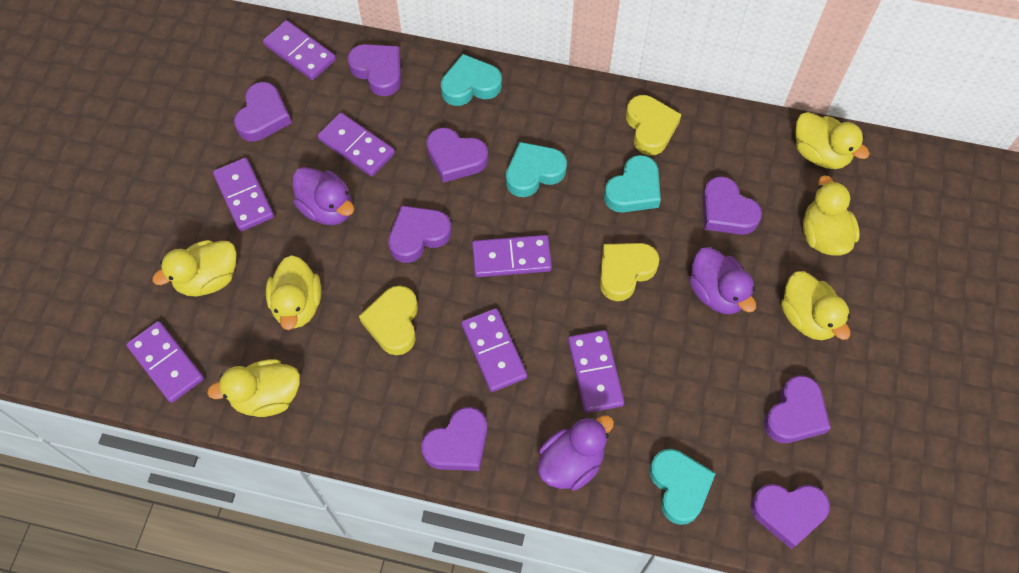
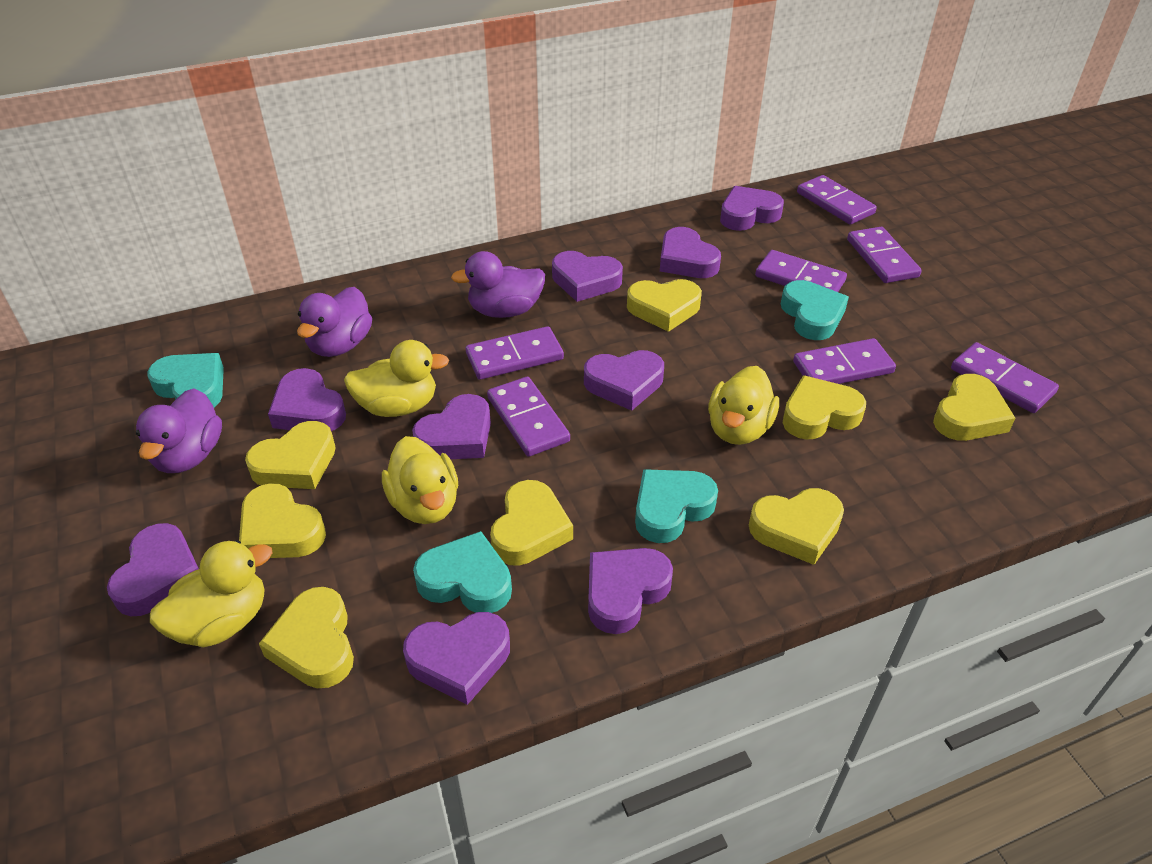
purple heart: [234,82,292,142] [348,44,401,96] [388,205,452,263] [421,407,487,471] [426,127,488,183] [702,176,762,235] [751,484,830,549] [764,375,831,443] = 8 -> [107,523,199,616] [268,368,346,431] [403,612,510,705] [412,394,491,459] [552,251,623,302] [584,350,664,411] [588,548,673,634] [660,227,721,278] [720,186,784,231] = 9
yellow duck: [152,240,237,297] [207,359,300,417] [266,255,321,330] [781,271,850,340] [795,112,870,169] [803,175,860,255] = 6 -> [150,540,272,647] [344,340,449,417] [382,436,458,524] [708,366,779,445] = 4
yellow heart: [359,285,418,355] [600,243,659,301] [626,95,682,155] = 3 -> [239,483,326,558] [245,421,335,489] [259,587,354,688] [490,480,573,566] [627,279,702,332] [749,488,844,565] [783,375,866,440] [933,374,1015,441] = 8

